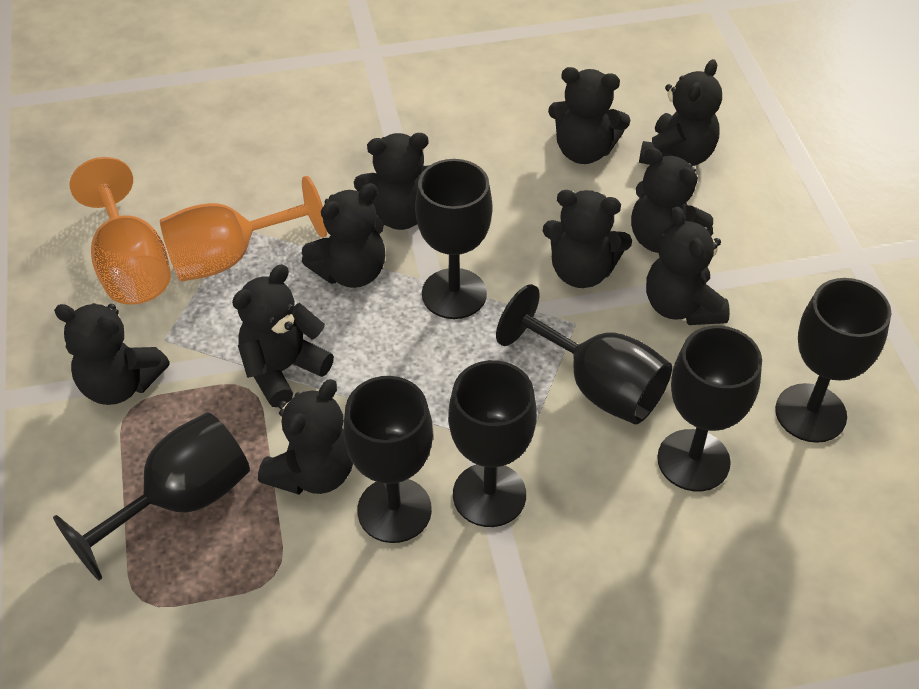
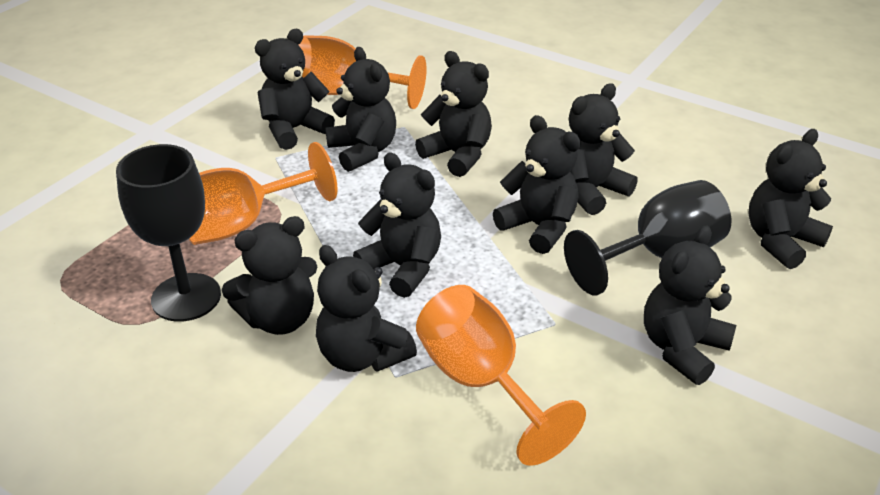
black goblet: [53,412,250,581] [343,376,433,543] [415,159,492,319] [448,360,537,527] [496,284,672,424] [657,326,762,491] [775,278,892,443] = 7 -> [116,144,221,322] [564,180,731,295] = 2
orange goblet: [70,157,171,305] [160,176,327,282] = 2 -> [189,142,338,245] [299,35,427,109] [416,285,586,466] = 3

